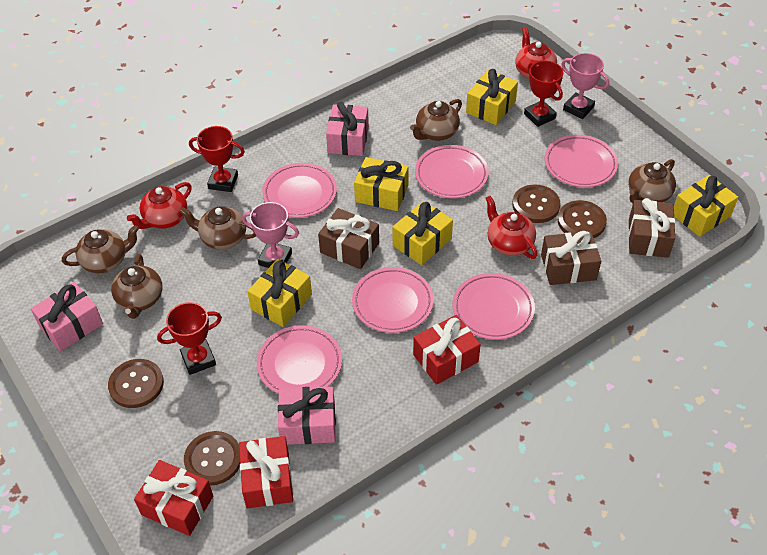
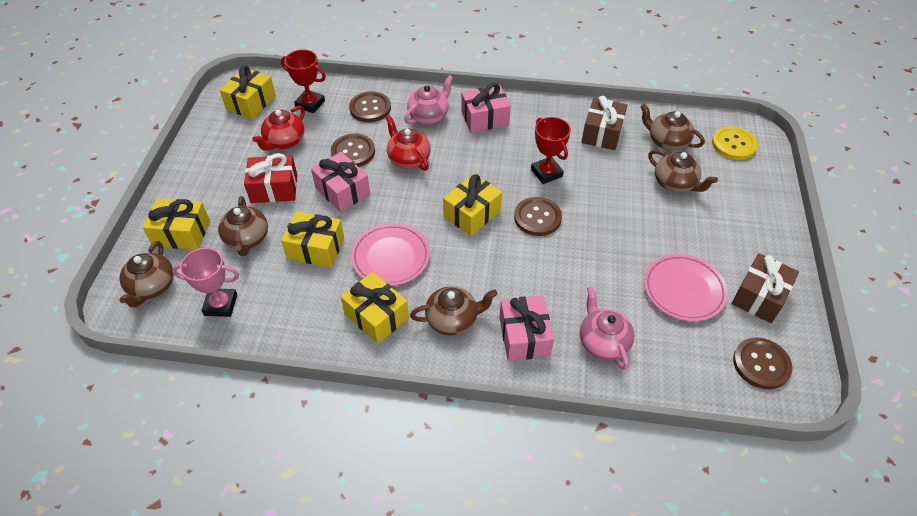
brown gift: [318,208,379,269] [541,231,601,285] [628,198,675,257] = 3 -> [582,96,627,150] [731,253,799,323] = 2
pink plate: [257,325,342,394] [262,163,337,218] [352,267,434,333] [415,145,489,198] [453,273,535,340] [545,135,618,187] = 6 -> [351,223,430,286] [644,254,728,322] = 2
pink teapot: none = 0 -> [404,75,453,124] [580,286,635,370] = 2
pink trophy: [242,202,299,268] [561,53,609,119] = 2 -> [172,248,239,317] = 1
red gift: [134,460,213,536] [239,436,293,509] [413,315,481,385] = 3 -> [244,153,297,203] = 1
red teapot: [127,182,192,229] [486,196,537,259] [515,27,557,79] = 3 -> [252,106,305,151] [386,115,431,171] = 2
red trophy: [157,302,222,375] [189,126,245,192] [524,61,564,127] = 3 -> [281,49,326,113] [531,117,571,184] = 2
yellow button: none = 0 -> [712,126,758,160] = 1

